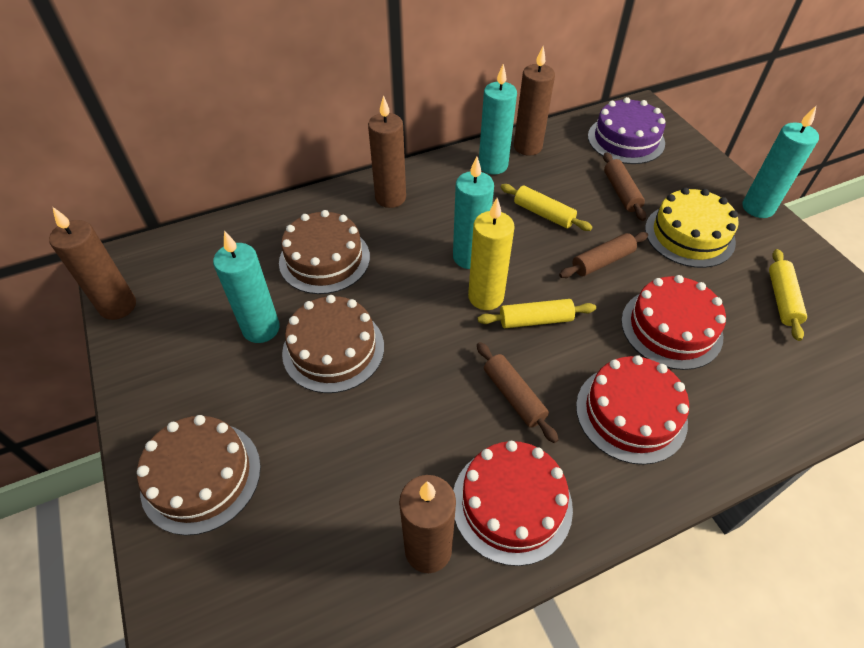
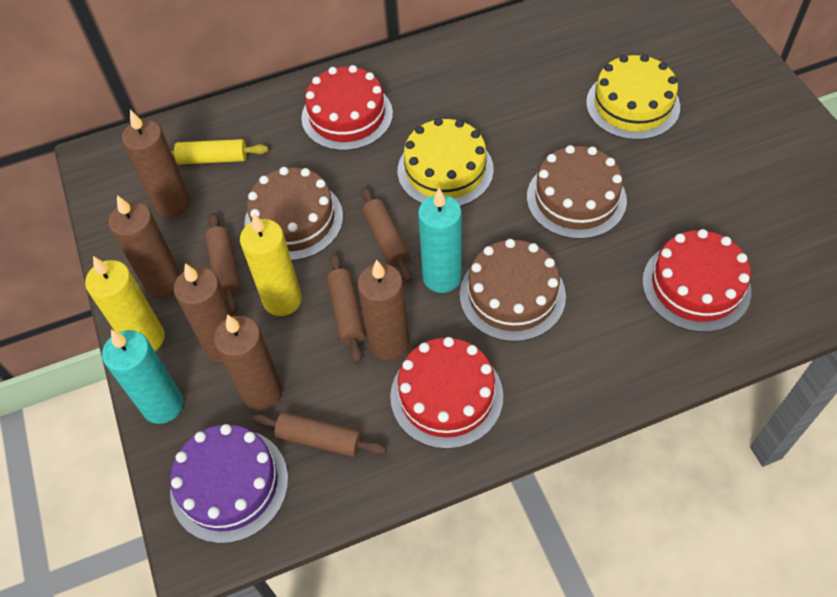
brown candle: [49,207,136,320] [368,95,406,208] [399,475,456,573] [514,46,555,156] = 4 -> [108,195,181,298] [122,110,190,217] [173,263,234,363] [214,314,282,410] [357,260,409,360] = 5
brown rolling pin: [477,342,559,443] [559,232,648,278] [603,152,646,221] = 3 -> [205,213,241,314] [252,412,387,457] [327,253,365,363] [361,187,412,282] = 4
turquoise candle: [213,231,280,343] [453,156,494,269] [479,64,517,175] [742,106,819,218] = 4 -> [102,330,183,424] [418,188,462,293] = 2
yellow cake: [645,188,739,268] = 1 -> [398,118,494,207] [586,54,680,140] = 2
yellow candle: [468,198,515,310] = 1 -> [85,256,165,351] [240,213,302,316] = 2
yellow rolling pin: [478,299,596,328] [501,184,593,231] [769,249,807,341] = 3 -> [171,139,268,164] = 1

